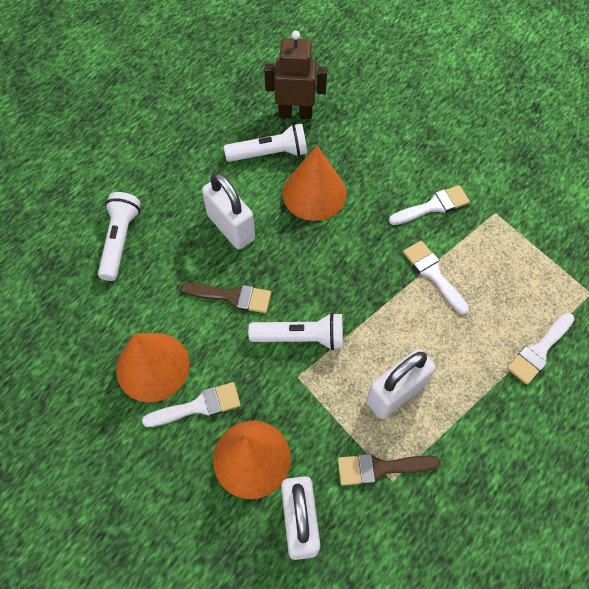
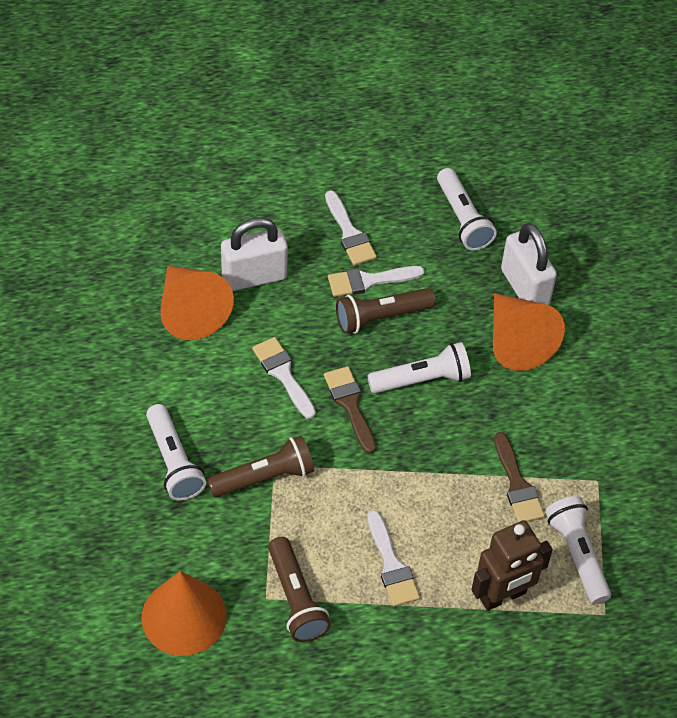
brown flashlight: none = 0 -> [207,435,314,498] [268,537,331,642] [336,288,436,334] = 3
white flashlight: [98,192,141,281] [224,123,307,162] [248,313,343,350] = 3 -> [146,404,206,501] [367,342,471,393] [437,168,497,250] [545,496,611,604] = 4
white padlock: [202,172,255,249] [281,476,320,560] [366,349,436,419] = 3 -> [221,217,288,291] [501,223,557,305] = 2

